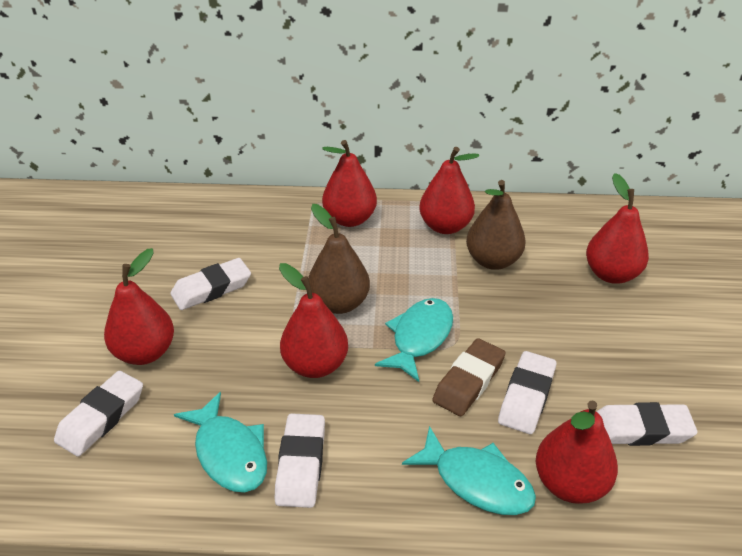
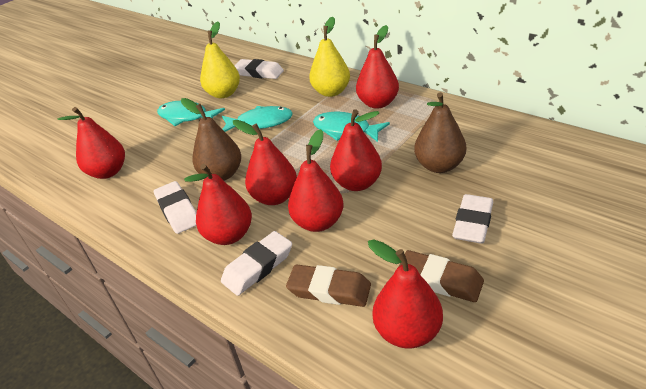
brown eraser: [432,338,505,416] = 1 -> [286,264,371,307] [399,250,484,302] = 2
red pear: [104,248,174,365] [279,263,348,378] [322,140,377,227] [419,147,479,234] [536,401,618,504] [586,173,649,284] = 6 -> [58,107,125,179] [184,164,252,245] [233,120,297,205] [288,129,344,232] [330,109,382,191] [356,25,399,109] [368,239,443,349] = 7
white eraser: [54,371,143,457] [170,258,251,310] [275,413,325,508] [498,351,556,434] [596,402,697,446] = 5 -> [154,181,197,234] [221,231,292,296] [234,59,284,79] [452,194,493,244] = 4
yellow pear: none = 0 -> [200,22,240,98] [309,17,350,97] = 2

